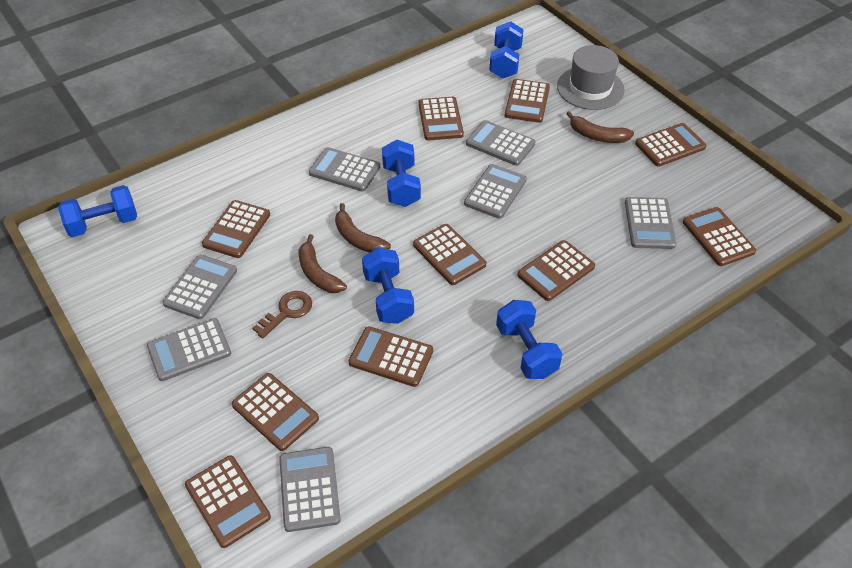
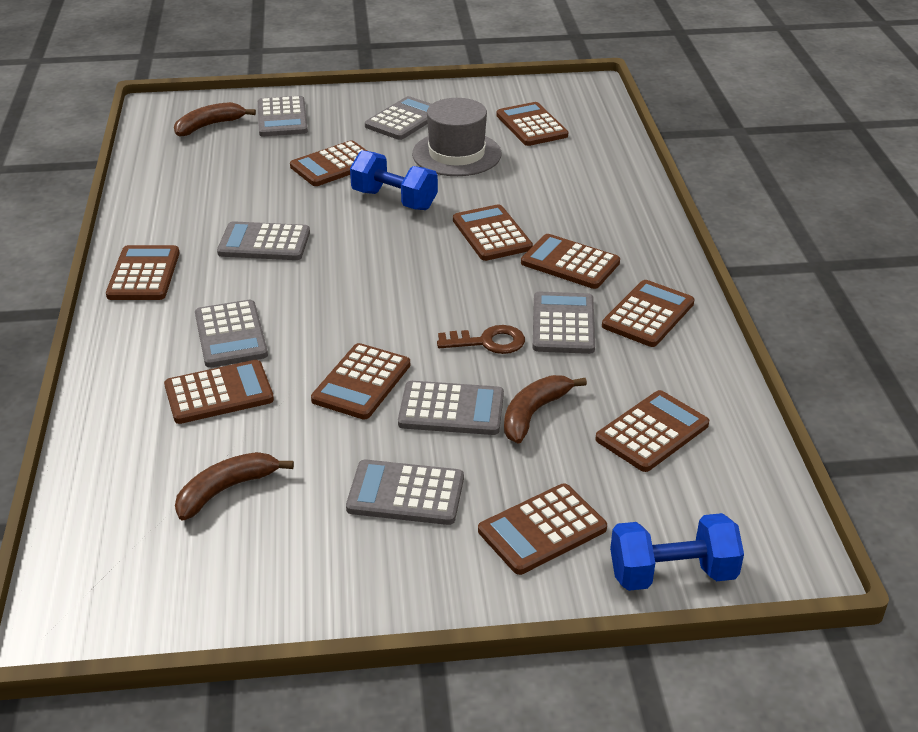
blue dumbbell: [58,185,137,237] [362,248,414,324] [382,140,421,207] [489,21,524,78] [496,300,562,379] = 5 -> [350,150,438,210] [610,513,744,591] = 2

